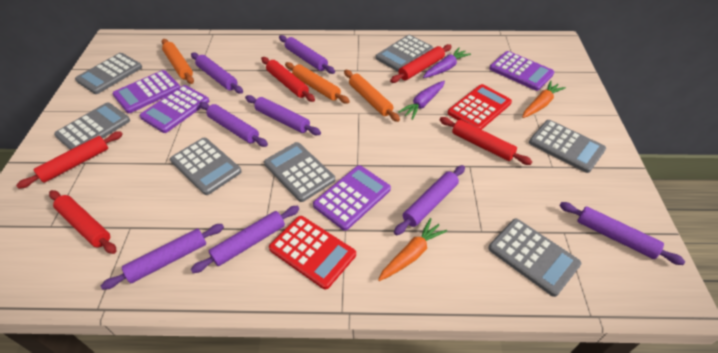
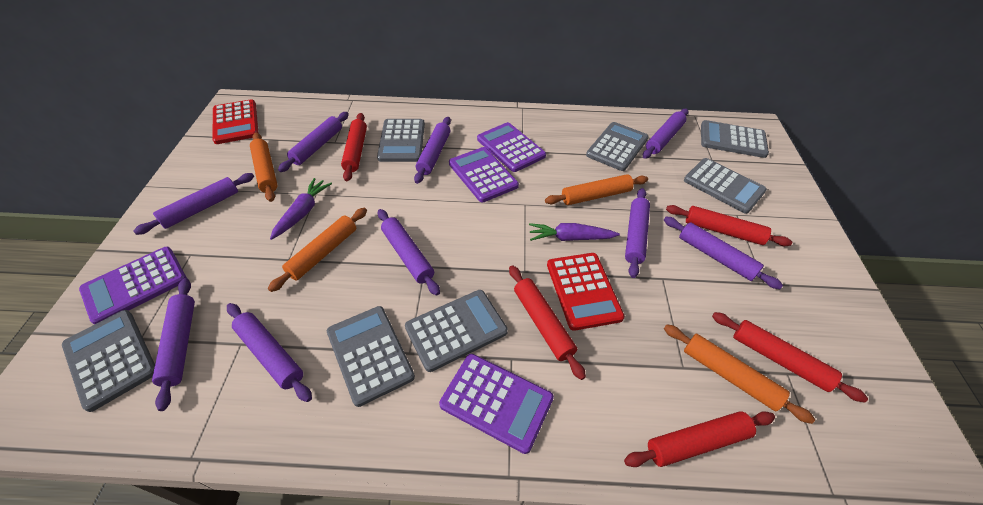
orange carrot: [378,218,448,281] [522,81,566,118] = 2 -> none = 0
orange rolling pin: [162,39,194,84] [285,62,350,104] [344,70,400,122] = 3 -> [250,133,278,202] [268,208,367,292] [545,174,648,205] [664,324,815,424] = 4
purple rolling pin: [101,224,224,290] [191,52,243,94] [191,206,299,273] [199,102,268,147] [245,95,321,135] [279,35,335,74] [394,165,465,235] [559,202,685,265] = 8 -> [134,173,254,235] [152,278,195,411] [227,303,312,402] [278,112,349,172] [378,209,440,296] [414,117,451,184] [625,188,650,278] [643,109,688,159] [664,216,783,289] = 9

